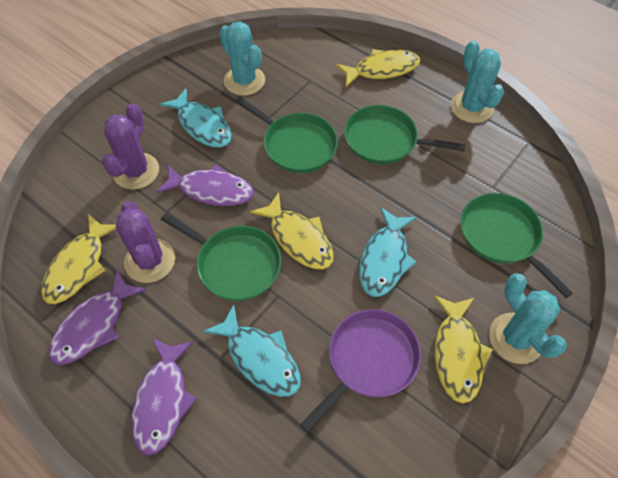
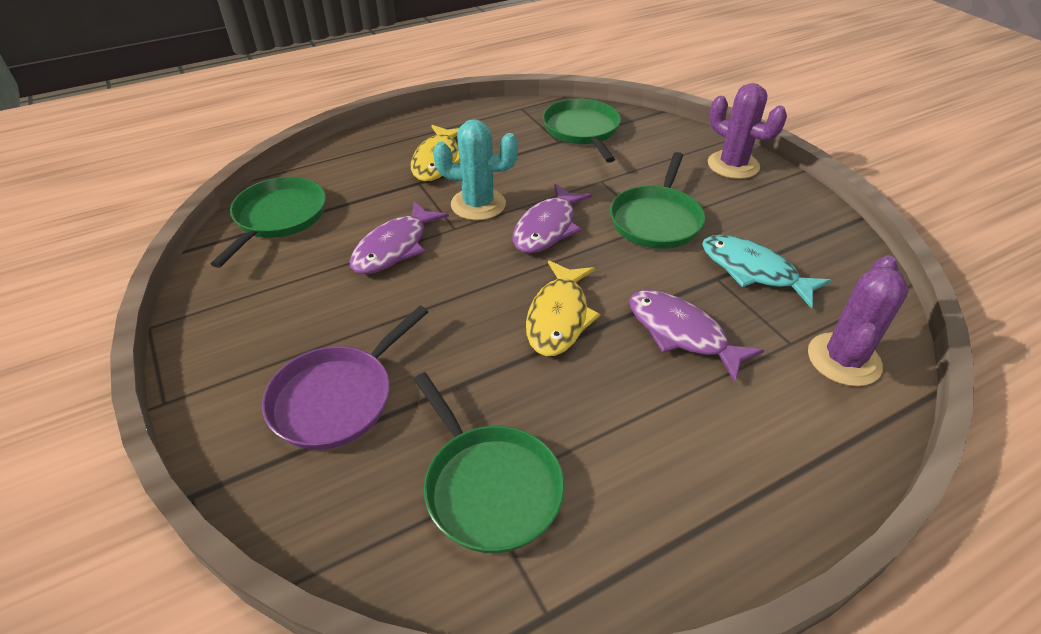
turquoise cactus: [219,21,265,96] [451,40,504,123] [489,273,567,364] = 3 -> [433,119,518,220] = 1
turquoise fish: [160,88,232,148] [203,305,301,397] [359,207,417,297] = 3 -> [702,235,832,309] = 1
yellow fish: [41,214,116,304] [250,192,334,269] [336,49,420,87] [434,295,493,403] = 4 -> [411,125,459,182] [526,260,601,356] = 2

